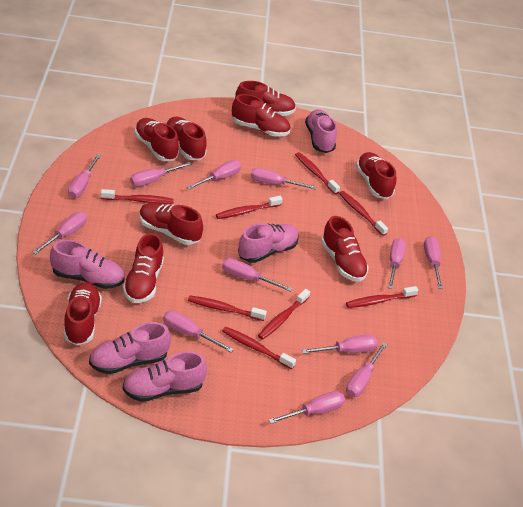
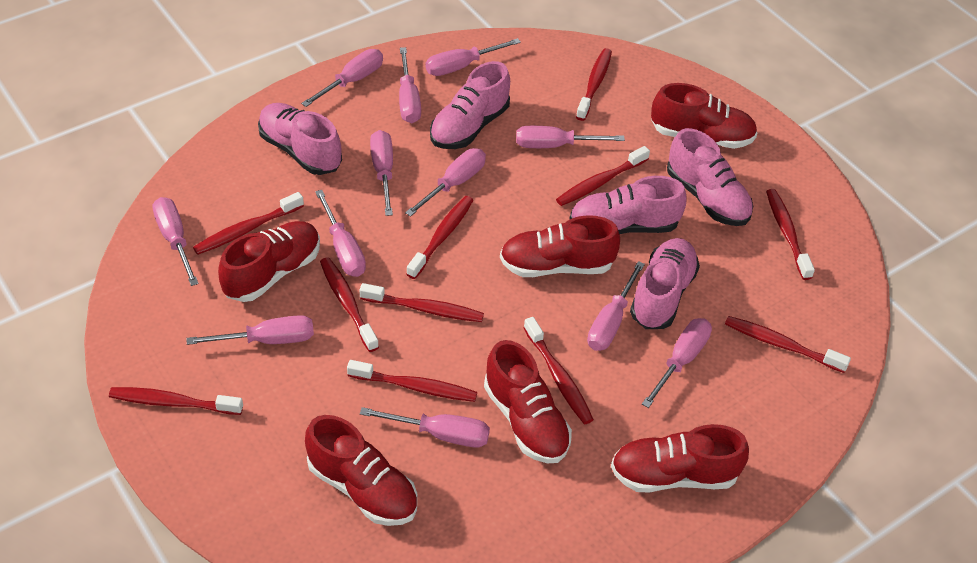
red shoe: [64,282,102,345] [123,233,164,303] [134,118,179,161] [139,203,203,245] [167,117,207,160] [232,94,290,137] [235,81,296,116] [321,216,369,282] [356,152,396,199] = 9 -> [218,221,320,302] [305,415,417,526] [484,340,572,463] [500,215,620,277] [611,424,749,493] [651,83,757,149] = 6
red toothbrush: [101,189,174,204] [188,295,267,321] [216,196,283,219] [222,326,296,369] [258,289,310,340] [295,152,340,194] [339,191,388,236] [346,286,418,308] = 8 -> [109,387,243,415] [193,192,304,255] [320,257,379,352] [347,360,477,402] [360,283,484,322] [406,196,473,279] [524,317,594,425] [556,146,650,206] [576,48,612,121] [725,316,851,373] [766,189,815,280] = 11

